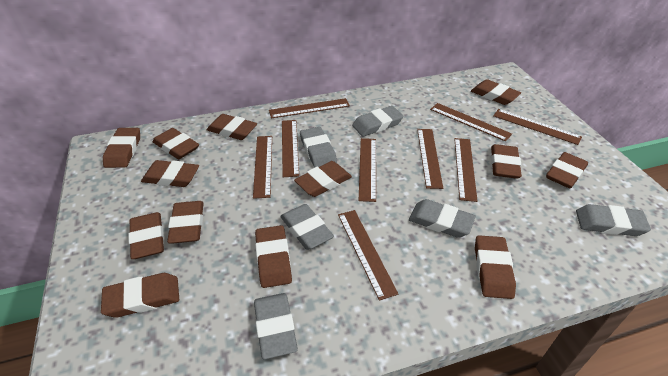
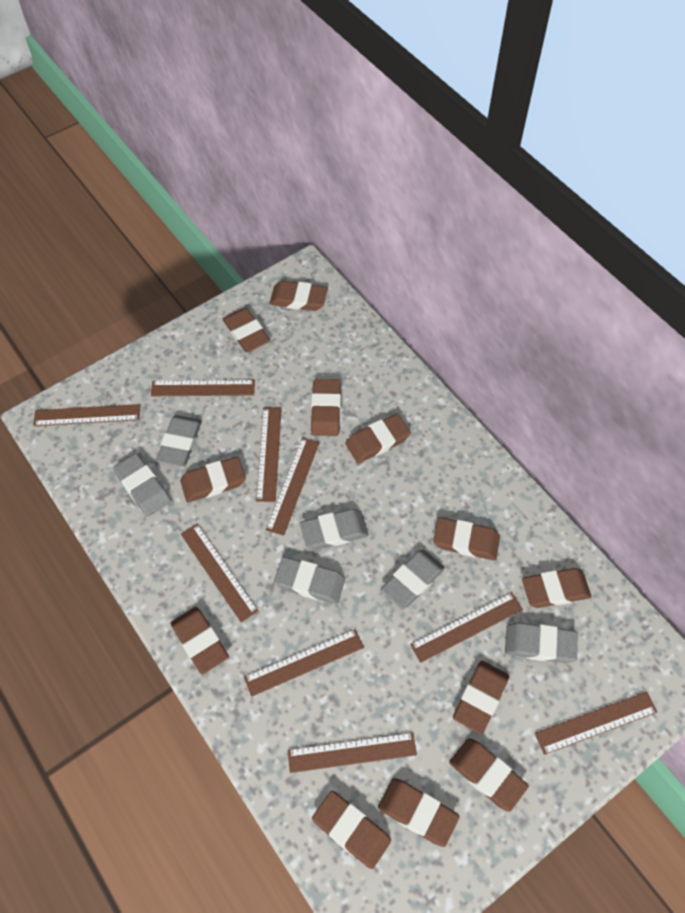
brown eraser: [101,273,179,318] [103,128,140,168] [128,212,164,259] [141,160,199,187] [153,128,199,159] [167,201,204,244] [207,114,257,140] [255,225,292,288] [294,161,352,197] [471,79,521,105] [475,235,516,299] [491,144,522,179] [546,152,588,189] = 13 -> [170,607,229,674] [180,457,246,502] [223,308,270,352] [270,281,328,311] [311,379,341,436] [312,791,391,869] [345,414,411,463] [378,778,460,847] [433,517,500,560] [449,738,529,812] [453,661,509,734] [522,568,592,608] = 12

